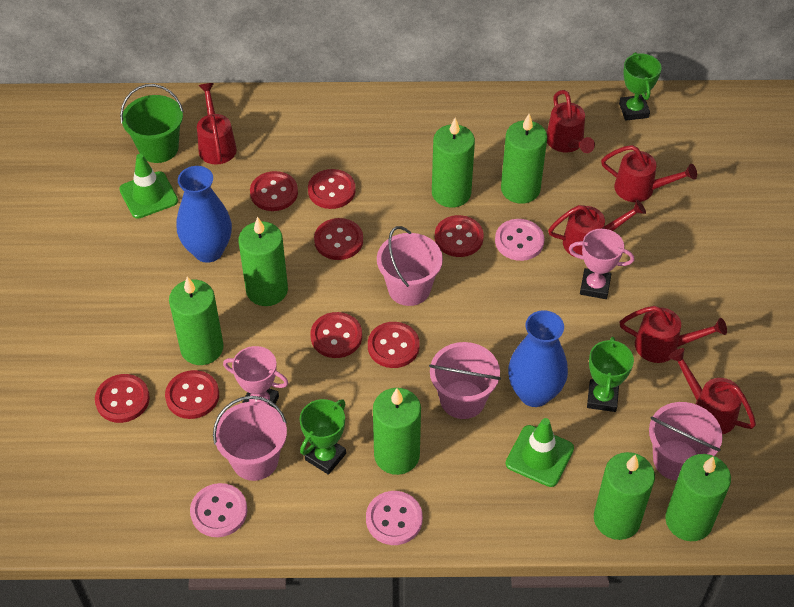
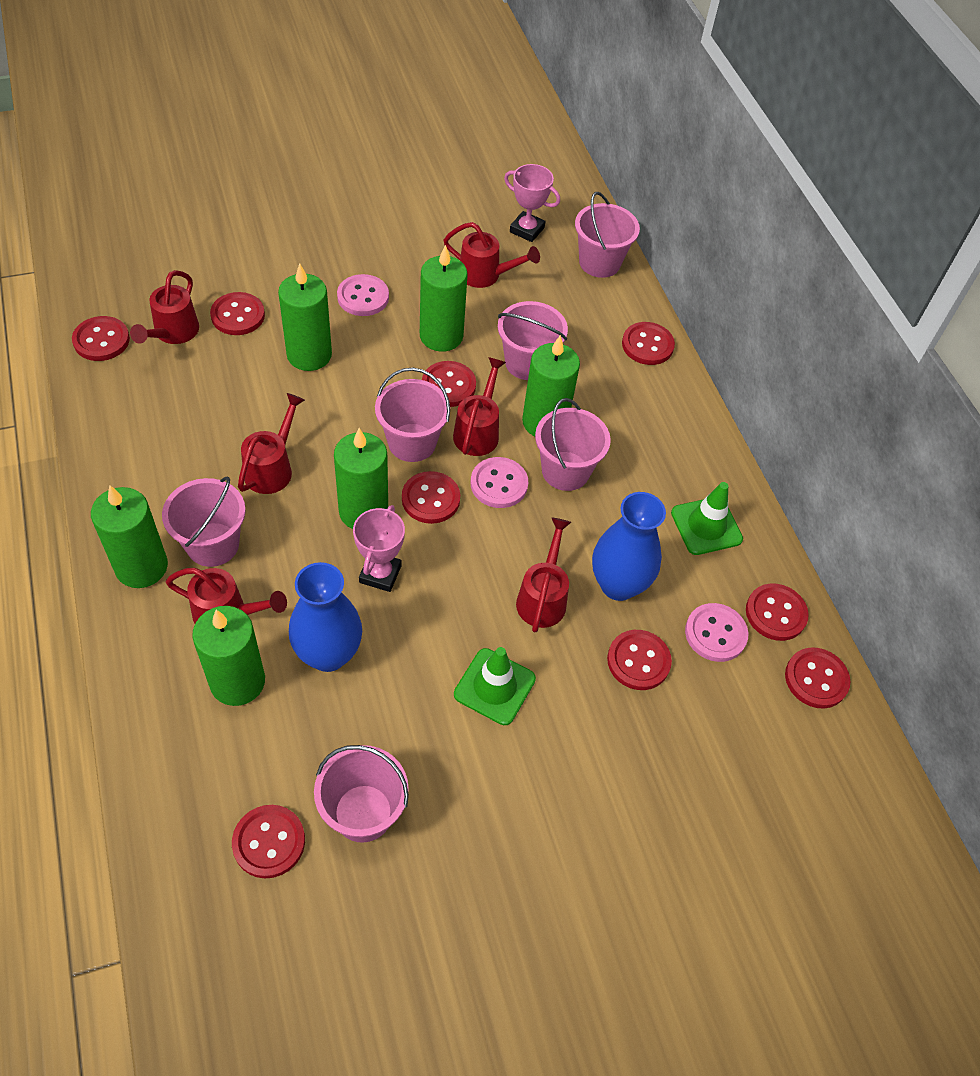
green bucket: [120,84,184,163] = 1 -> none = 0
green candle: [169,276,224,365] [238,217,288,306] [373,388,421,475] [432,118,475,208] [501,114,547,204] [594,452,655,540] [665,454,731,541] = 7 -> [91,486,168,588] [192,606,265,706] [278,263,332,371] [334,428,388,529] [420,245,468,352] [522,335,580,437] = 6
green trophy: [300,399,346,475] [587,337,634,412] [619,52,662,121] = 3 -> none = 0
pink bucket: [213,396,287,481] [377,226,443,306] [429,342,501,419] [649,402,723,481] = 4 -> [162,476,246,567] [314,745,409,843] [375,368,450,462] [498,301,568,380] [535,398,611,491] [575,192,640,278] = 6
red button: [95,374,150,423] [165,370,219,419] [250,171,298,211] [308,169,356,209] [310,312,362,358] [314,218,363,260] [368,322,420,368] [435,215,484,257] = 8 -> [72,316,130,361] [210,292,265,335] [232,805,305,879] [402,471,460,524] [422,361,476,407] [607,630,672,690] [622,322,675,365] [746,583,809,641] [785,647,850,709] = 9

